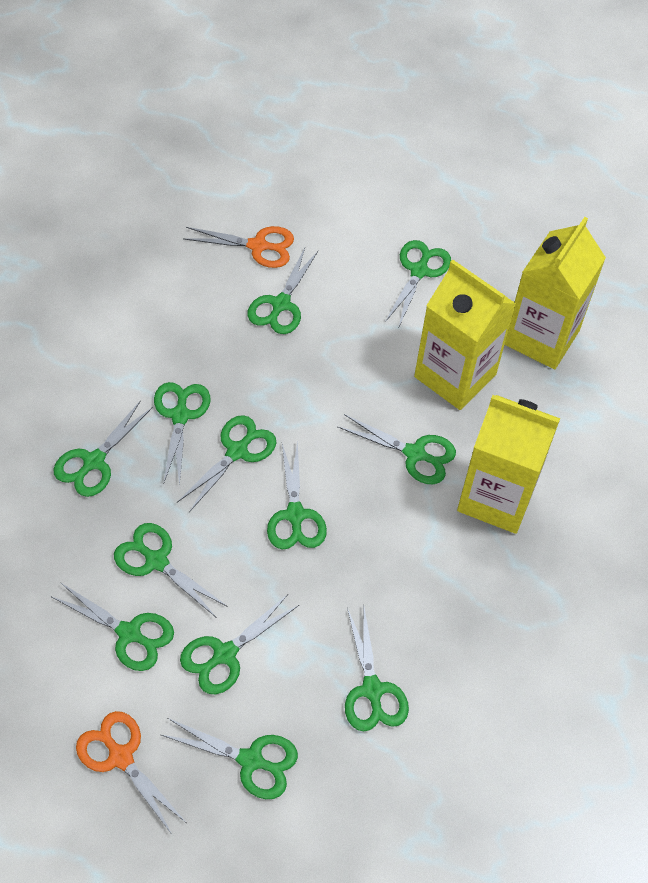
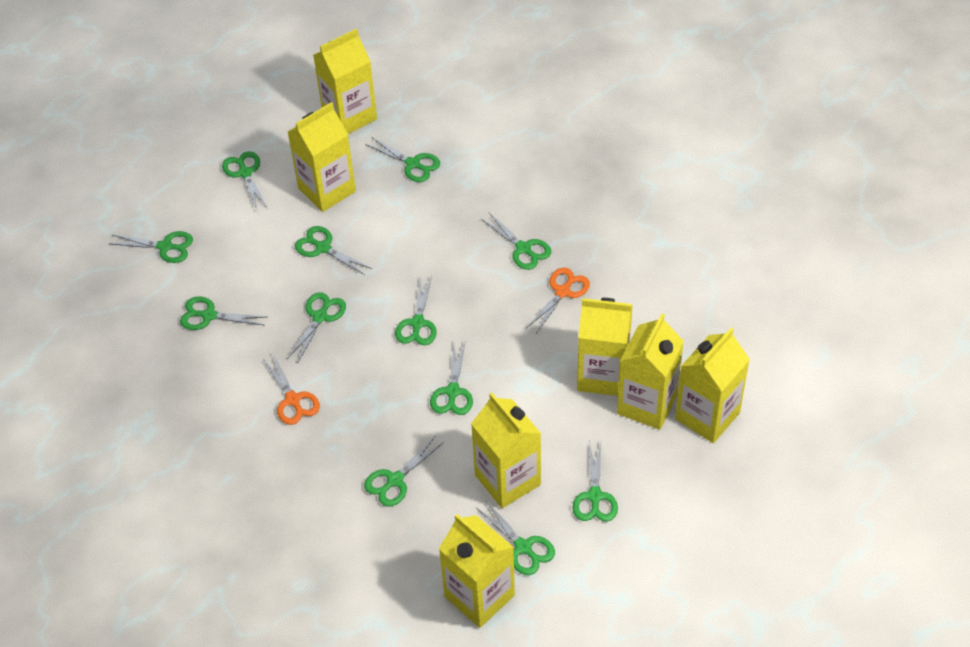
yellow carton: [414,260,516,410] [457,395,560,534] [505,217,606,369] = 3 -> [288,102,356,212] [313,29,377,134] [439,514,515,628] [471,393,541,508] [577,298,633,396] [617,314,684,430] [675,328,750,443] = 7

